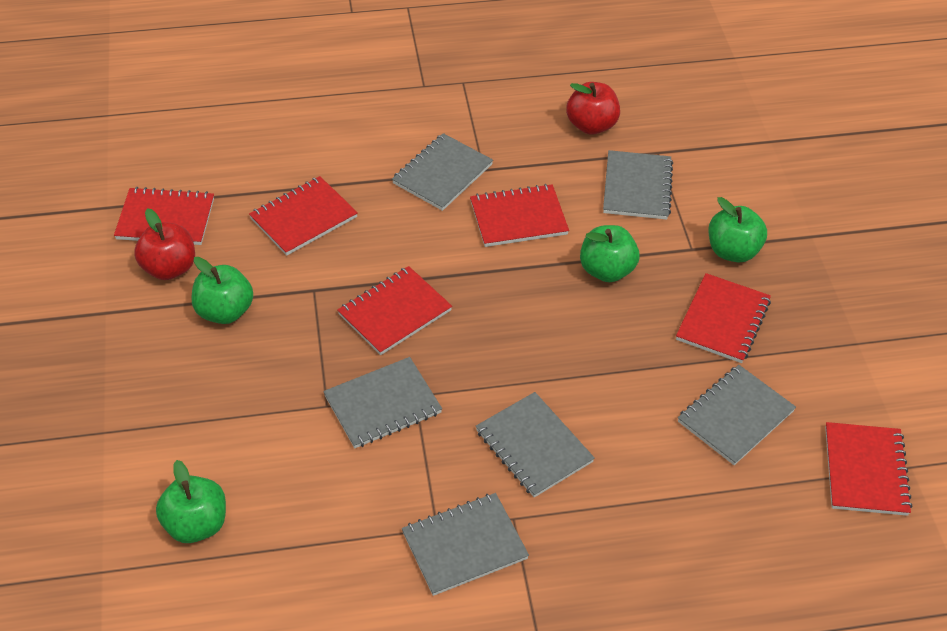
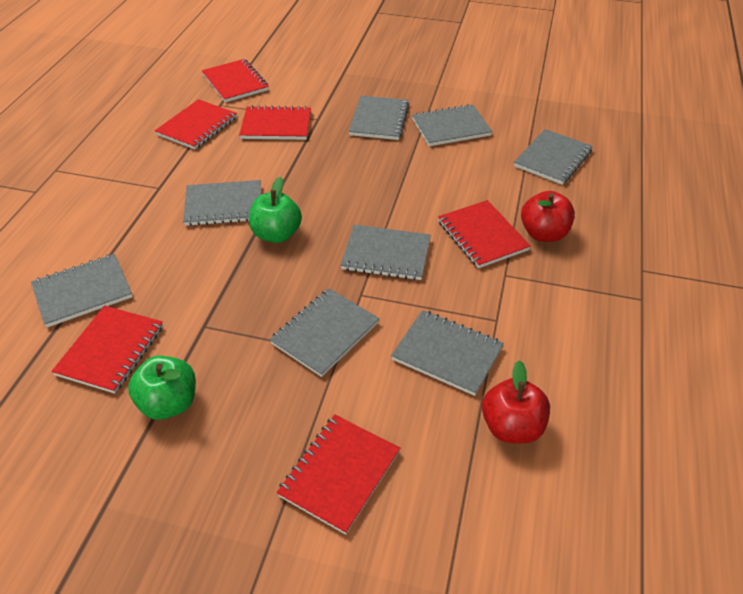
green apple: [156,460,226,543] [192,257,253,324] [580,225,639,282] [708,197,767,262] = 4 -> [128,356,196,420] [249,177,302,243] = 2
grey notebook: [323,357,442,448] [392,133,493,211] [402,493,529,596] [476,392,595,498] [603,150,673,220] [678,365,796,465] = 6 -> [31,254,133,327] [183,180,261,226] [269,288,380,377] [341,225,431,280] [349,96,409,140] [391,310,504,396] [412,104,492,146] [514,129,593,185] = 8

